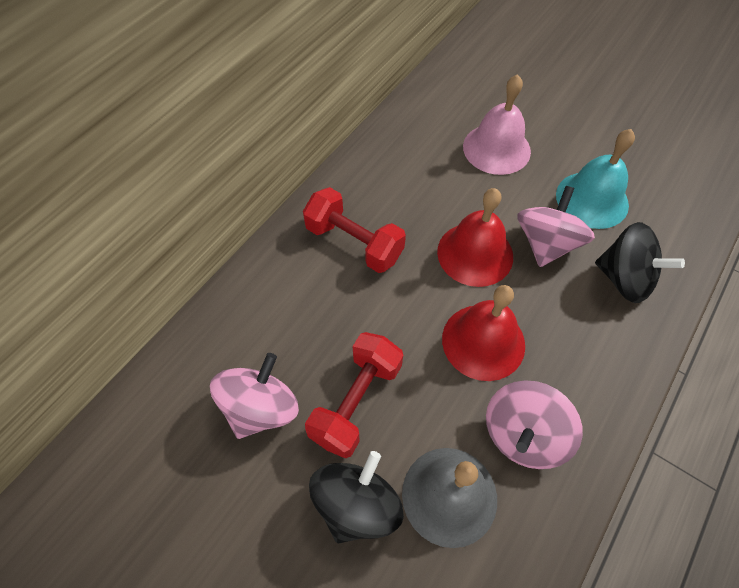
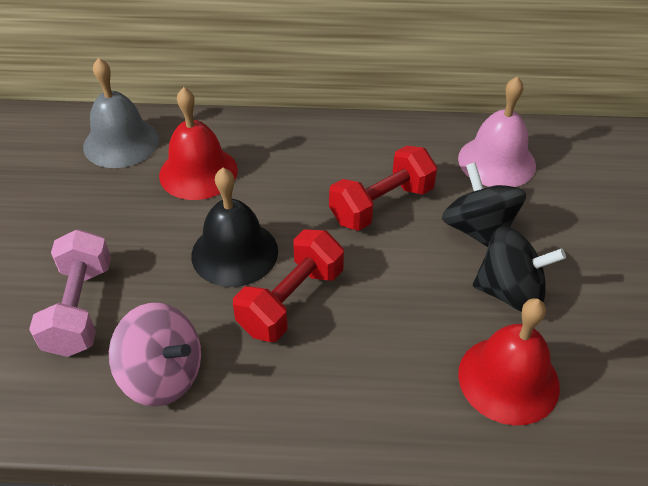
black bell: none = 0 -> [191,168,278,287] = 1
pink dumbbell: none = 0 -> [29,229,111,357] = 1
pink spinning top: [210,353,299,439] [486,380,583,469] [517,186,595,267] = 3 -> [109,303,201,407] = 1
turquoise bell: [556,129,635,229] = 1 -> none = 0

